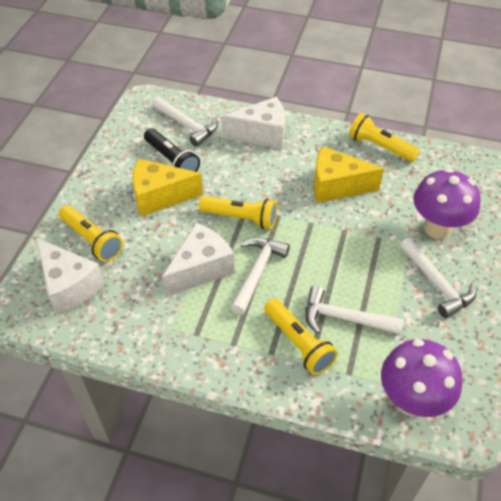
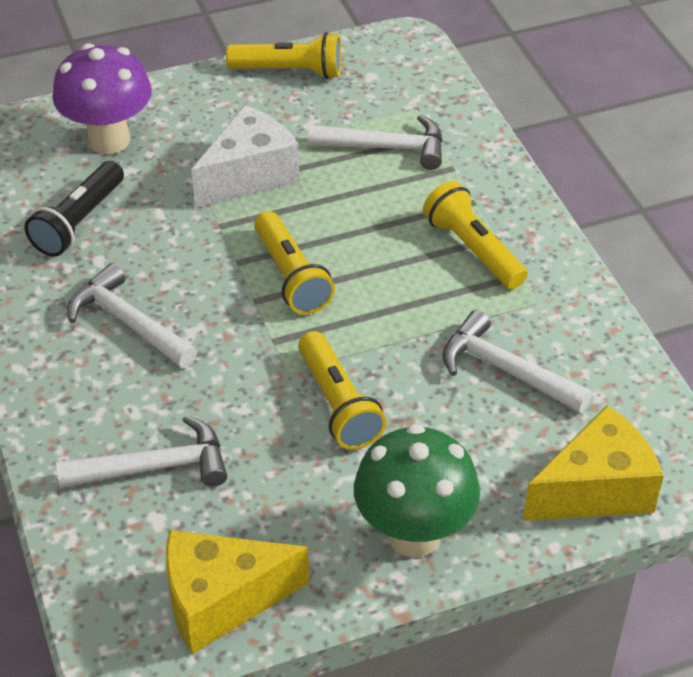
green mushroom: none = 0 -> [354,424,480,558] = 1
purple mushroom: [381,339,462,417] [414,168,481,239] = 2 -> [52,43,152,154] = 1
white cheese: [36,238,104,315] [162,223,235,297] [222,97,285,149] = 3 -> [191,105,300,208] = 1

